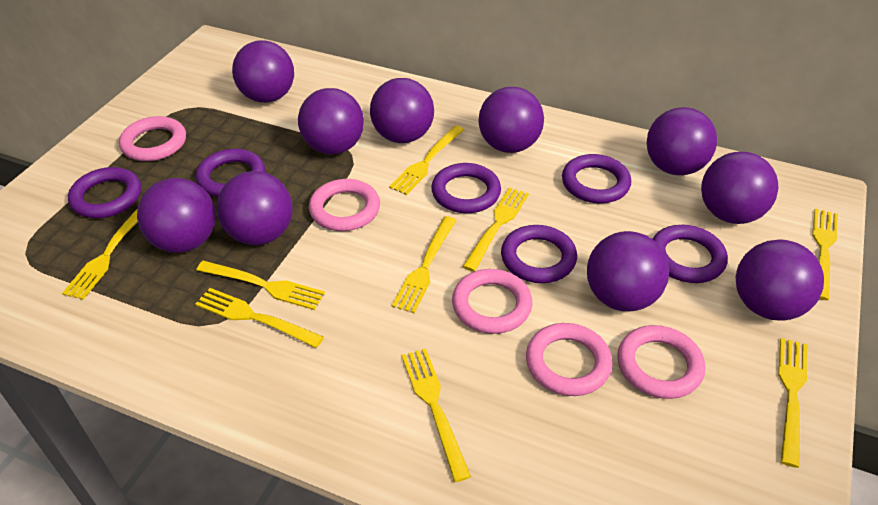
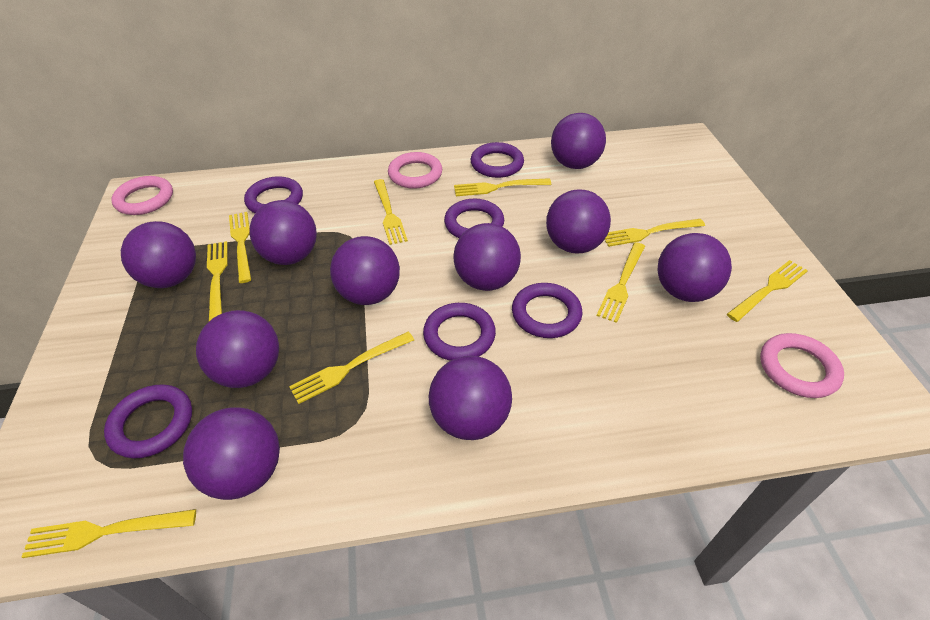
pink ring: [119,116,186,161] [309,179,380,231] [452,269,532,334] [526,323,612,396] [617,325,705,399] = 5 -> [111,176,173,215] [388,152,442,189] [760,333,844,398] = 3

